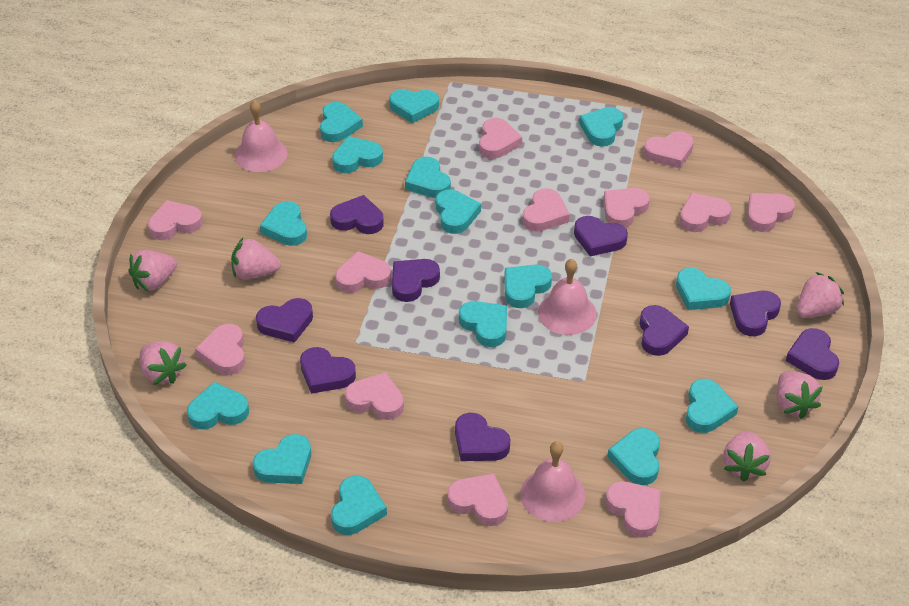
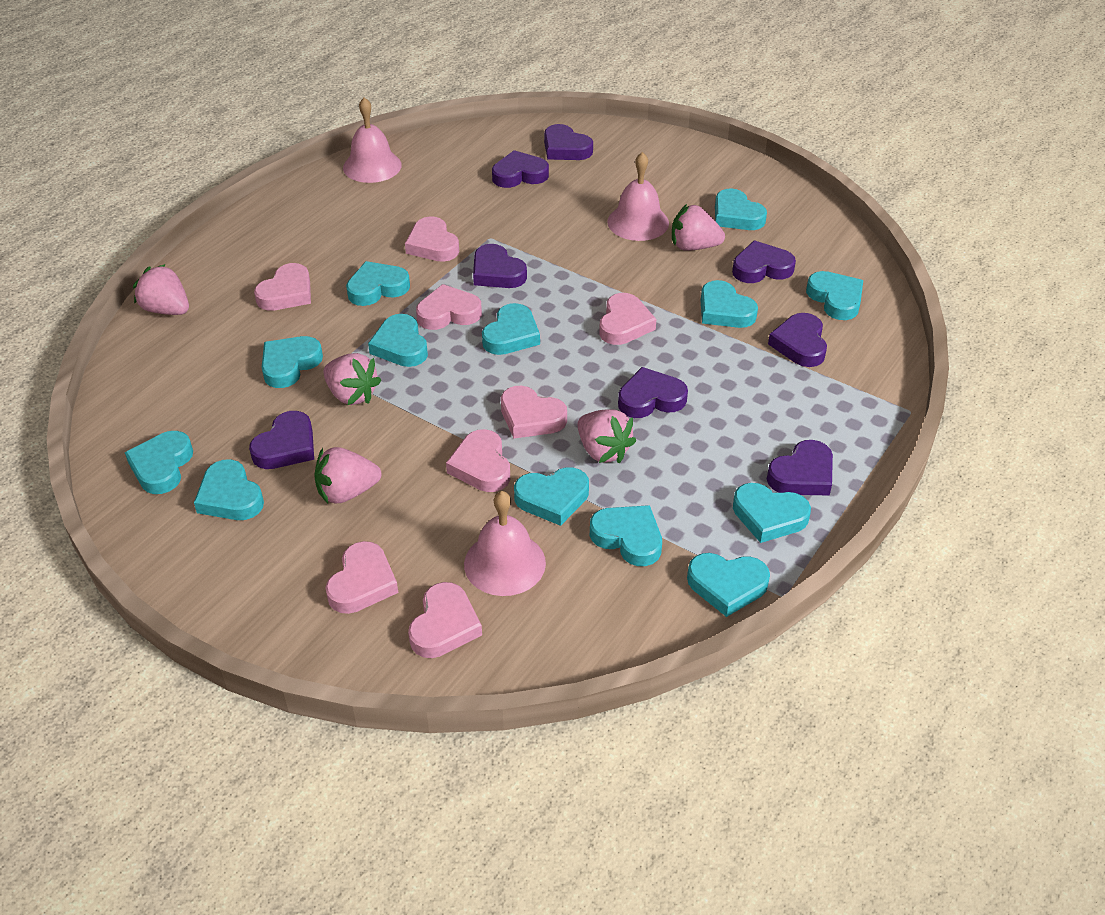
pink heart: [148,200,203,240] [195,324,245,375] [335,251,391,293] [345,372,404,420] [447,473,508,526] [479,118,522,159] [522,188,570,232] [604,188,650,228] [605,481,661,538] [643,131,694,168] [680,192,731,232] [747,193,795,232] = 12 -> [254,263,311,311] [326,541,398,614] [405,216,459,262] [408,582,482,658] [416,284,482,330] [446,429,510,492] [501,386,567,438] [599,293,656,345] = 8
pink strawberry: [128,250,177,292] [140,341,186,385] [231,238,280,280] [723,431,770,482] [776,371,823,419] [797,272,844,318] = 6 -> [133,264,189,315] [314,447,381,504] [323,353,382,405] [578,409,636,463] [672,204,725,251] = 5
purple heart: [256,298,313,343] [300,347,356,394] [330,195,384,234] [392,259,440,302] [455,413,510,461] [574,216,628,256] [640,305,689,356] [730,291,781,336] [786,328,839,380] = 9 -> [249,411,314,469] [473,244,527,288] [492,150,549,188] [544,124,593,160] [618,367,688,418] [732,240,796,283] [767,440,833,496] [768,313,827,367] = 8
turquoise heart: [187,382,249,429] [253,434,311,484] [260,201,307,246] [320,102,363,142] [331,476,387,535] [332,136,383,173] [389,89,439,123] [405,157,451,198] [436,190,481,234] [459,301,507,347] [504,265,552,308] [579,107,623,147] [607,428,660,485] [676,268,731,310] [686,379,738,433] = 15 -> [125,431,193,494] [194,459,264,520] [262,336,323,388] [346,261,410,306] [368,314,428,367] [482,303,540,355] [514,467,589,526] [590,505,662,566] [687,553,770,617] [701,280,758,328] [715,189,767,230] [733,483,811,543] [806,271,863,320] = 13

